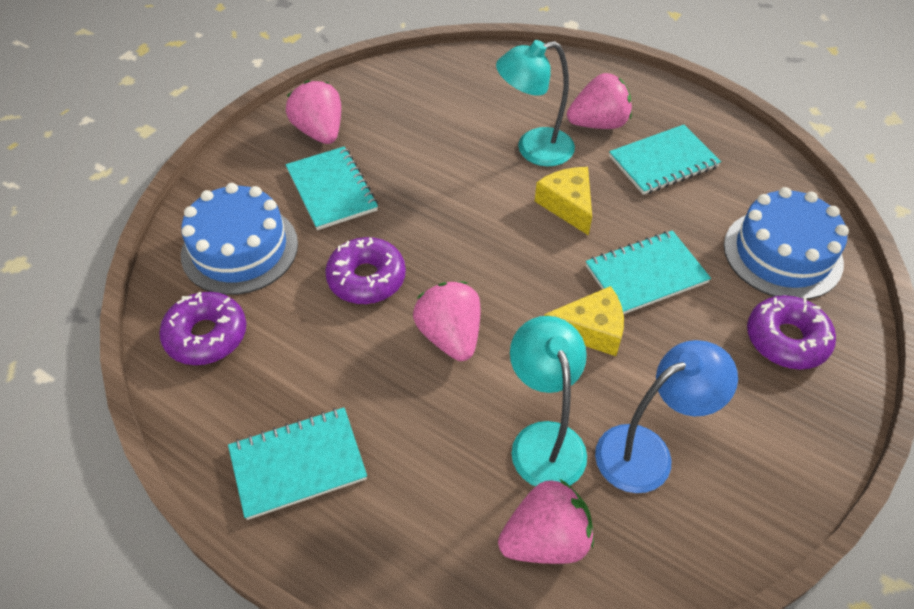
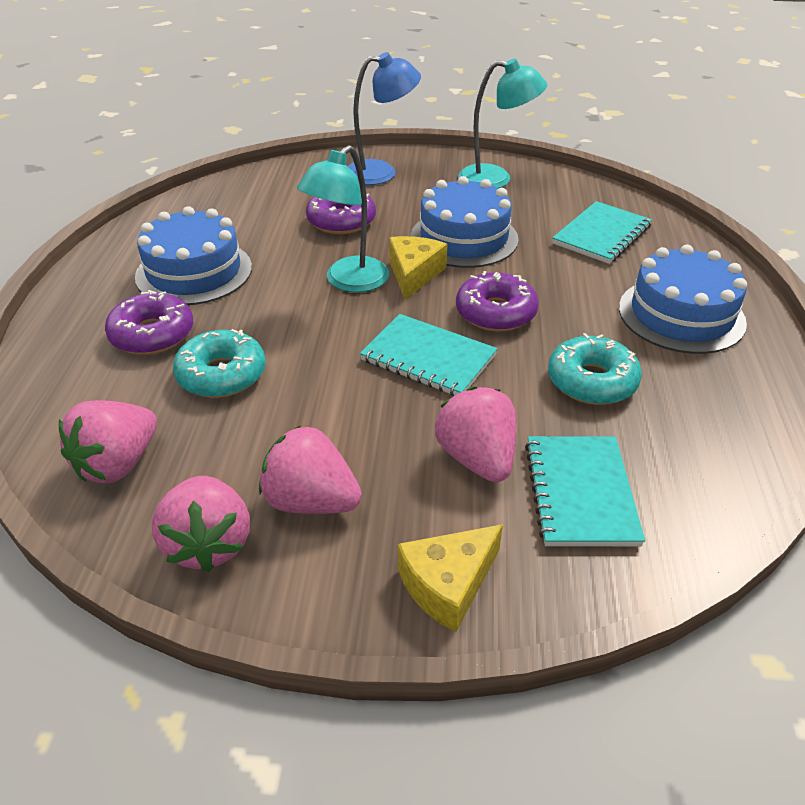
blue cake: [181,183,298,295] [724,187,849,300] = 2 -> [135,206,252,305] [411,176,519,268] [619,245,747,354] = 3
turquoise donut: none = 0 -> [173,329,266,398] [548,333,642,405] = 2
turquoise notebook: [228,407,367,520] [286,146,378,230] [586,230,711,314] [609,125,721,195] = 4 -> [360,314,497,396] [525,436,645,546] [552,201,652,264] = 3

